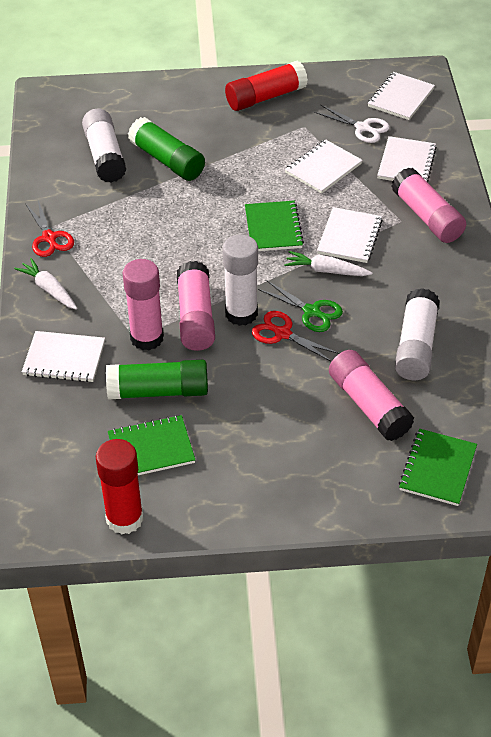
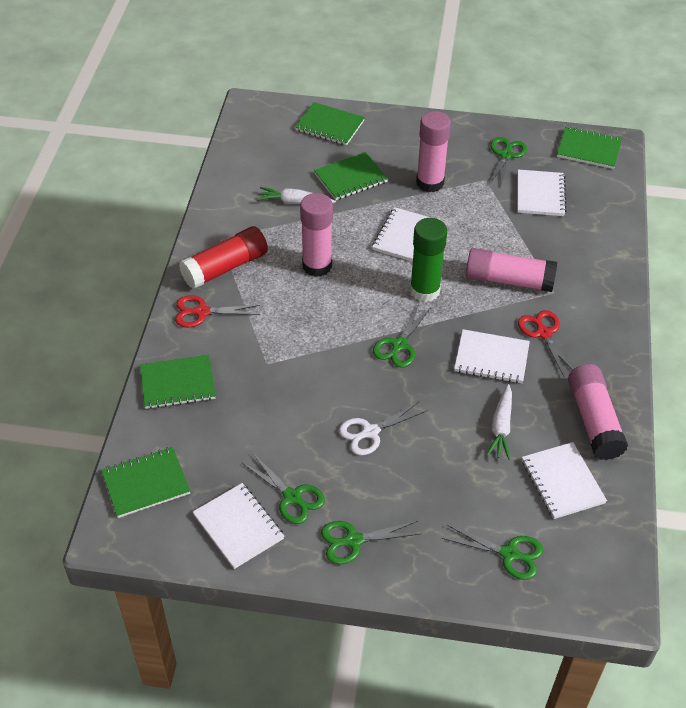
green glue stick: [106,360,208,400] [128,117,205,181] = 2 -> [410,218,447,302] = 1
green notebook: [108,415,195,475] [245,201,304,251] [399,429,477,506] = 3 -> [101,447,190,518] [140,355,216,409] [295,102,365,146] [314,152,388,200] [557,126,622,169] = 5
green scissors: [258,280,343,332] = 1 -> [242,454,325,524] [321,521,420,564] [373,304,431,368] [442,525,543,580] [489,137,527,185] = 5
red glue stick: [95,439,144,534] [225,60,308,111] = 2 -> [179,226,268,289] = 1
white glue stick: [82,109,126,183] [223,235,258,326] [395,288,440,380] = 3 -> none = 0

